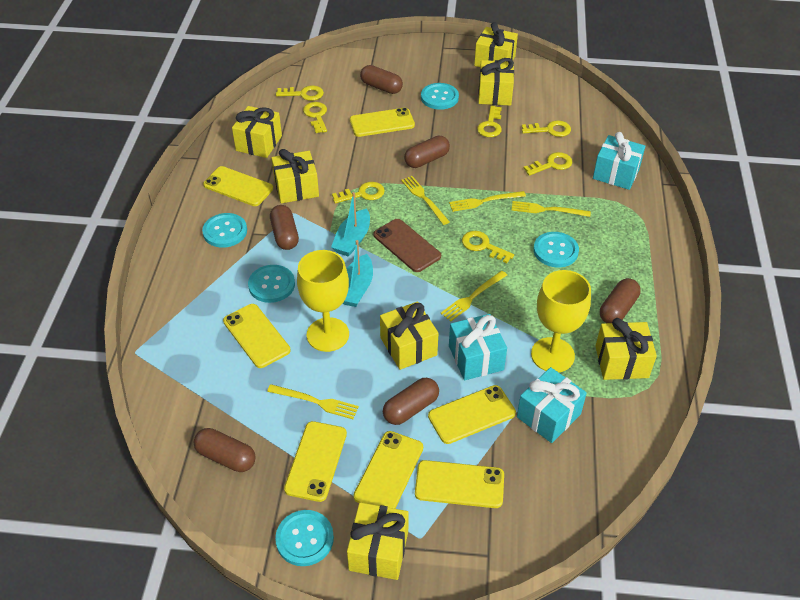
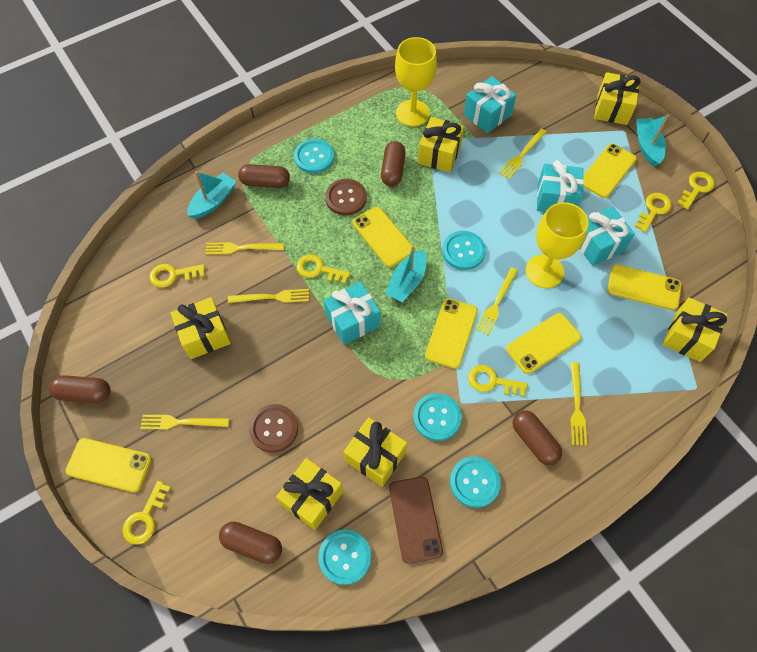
brown button: none = 0 -> [249,404,298,453] [325,179,367,215] = 2
brown capsule: [193,428,256,472] [270,205,299,250] [360,65,403,94] [383,378,439,425] [404,135,450,168] [600,278,641,323] = 6 -> [49,375,111,403] [219,521,282,564] [238,164,290,188] [381,141,405,187] [512,410,562,465] = 5
turquoise boat: [331,192,370,257] [343,240,373,307] = 2 -> [187,171,236,219] [385,245,426,302] [636,114,669,167] = 3
turquoise gift: [449,314,507,380] [517,367,587,443] [593,132,645,190] = 3 -> [324,281,380,345] [464,76,516,133] [537,160,584,212] [580,206,635,266] = 4
yellow fork: [267,384,359,419] [401,176,450,225] [441,271,507,322] [449,191,526,212] [511,201,591,217] = 5 -> [140,415,229,430] [206,242,284,255] [228,289,309,303] [476,267,518,335] [499,129,547,179] [570,362,587,446] = 6
yellow gift: [232,106,282,158] [271,149,319,203] [347,502,409,580] [380,301,439,370] [474,22,518,67] [478,58,514,106] [595,318,657,380] = 7 -> [170,297,231,359] [276,458,343,530] [344,417,407,487] [418,117,464,173] [594,72,641,125] [663,297,728,362] = 6
yellow key: [276,85,324,101] [303,102,327,133] [332,182,385,204] [462,231,514,263] [477,106,502,137] [522,120,571,137] [524,152,573,176] = 7 -> [122,481,171,545] [149,264,205,288] [297,254,350,284] [468,365,528,397] [634,193,672,233] [677,171,715,210] = 6
yellow phone: [203,166,273,206] [223,304,290,368] [284,421,347,502] [350,108,415,137] [354,431,423,509] [415,460,504,508] [428,385,516,444] = 7 -> [66,438,152,492] [353,207,415,267] [425,298,478,369] [506,313,582,374] [583,143,637,198] [607,264,682,310] = 6

